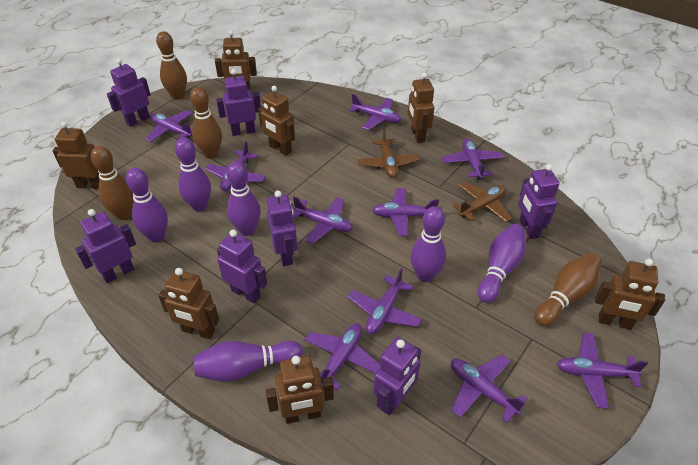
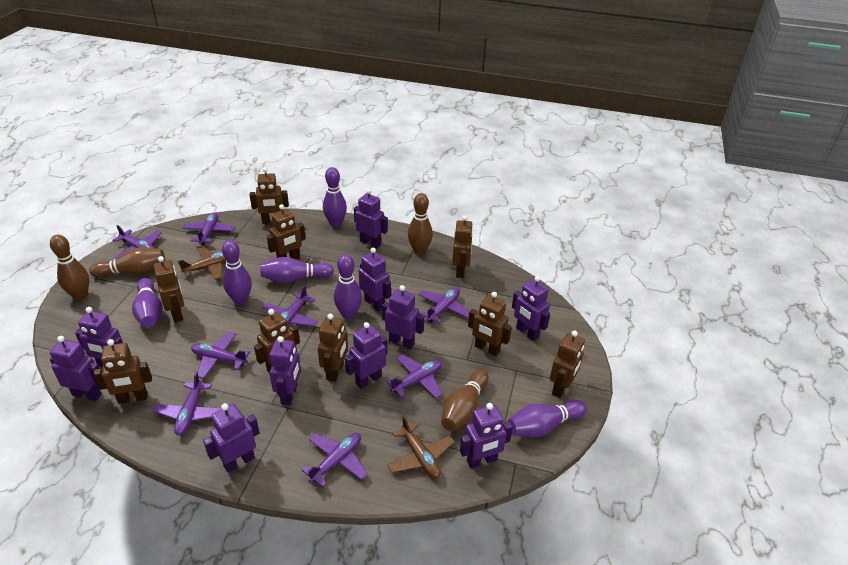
brown robot: [53,121,99,189] [158,268,219,339] [215,30,257,90] [258,86,295,156] [266,355,334,424] [408,73,434,143] [595,259,665,330] = 7 -> [93,339,152,404] [154,256,184,322] [250,167,289,224] [254,309,300,372] [267,204,306,259] [318,314,348,382] [452,215,473,278] [468,292,512,356] [550,330,585,398] = 9
purple plane: [146,110,193,142] [205,141,266,191] [293,197,353,244] [304,324,380,391] [348,268,422,334] [349,94,401,130] [372,188,439,236] [442,139,504,180] [451,355,527,423] [557,333,648,409] = 10 -> [112,225,162,259] [153,372,222,435] [182,212,235,246] [191,332,250,379] [263,285,318,326] [302,433,368,487] [386,354,442,398] [418,287,469,323] = 8
purple robot: [75,209,136,283] [107,58,151,127] [216,69,261,136] [217,230,267,304] [267,191,298,266] [374,337,421,416] [518,164,560,239] = 7 -> [50,336,102,401] [75,307,123,367] [203,403,260,473] [269,336,301,405] [345,322,387,389] [354,189,388,248] [359,248,391,312] [382,285,424,349] [460,403,513,469] [512,276,550,341] = 10

